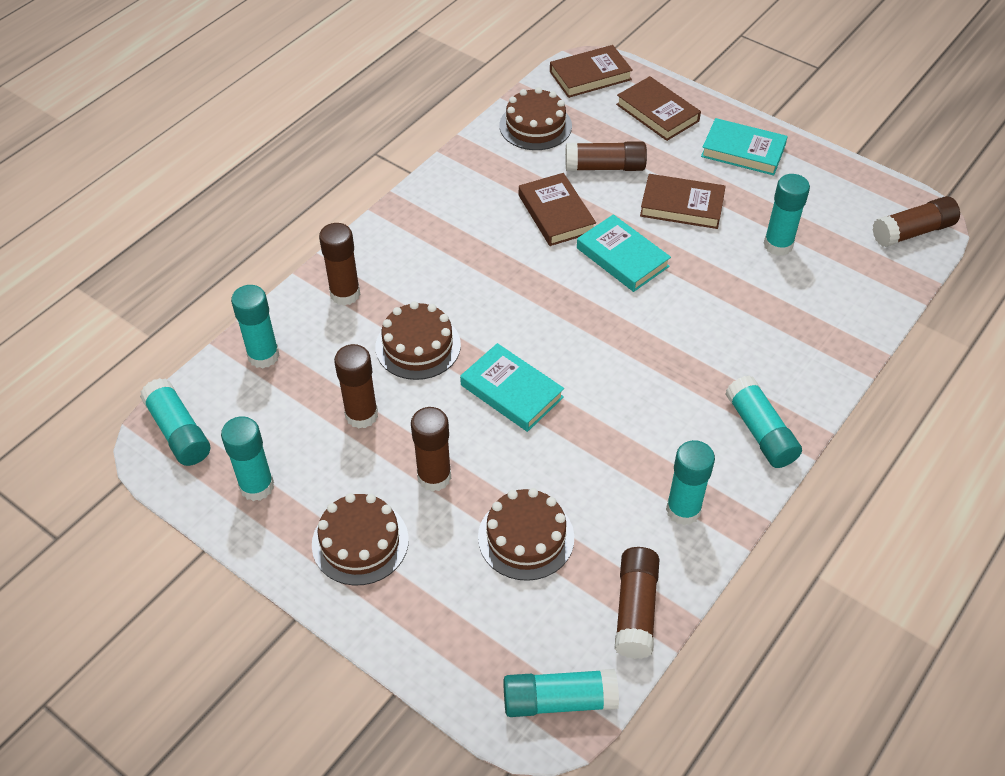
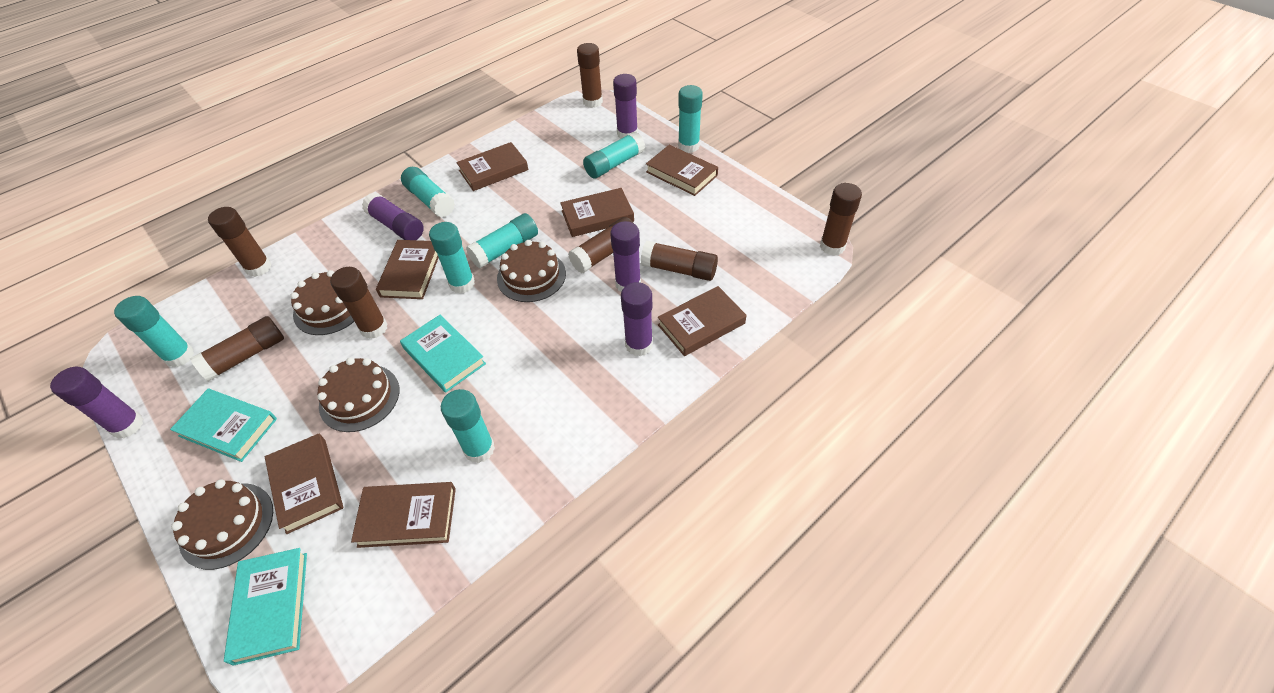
brown book: [519,173,596,246] [550,45,633,98] [616,76,701,141] [640,174,726,229] = 4 -> [265,433,343,534] [351,482,456,548] [376,240,439,299] [456,142,529,191] [560,188,634,237] [646,145,718,196] [658,286,747,356] = 7
brown glue stick: [319,223,360,306] [334,344,378,429] [411,407,451,492] [565,141,647,171] [614,547,659,659] [872,196,960,247] = 6 -> [190,316,284,381] [208,207,272,277] [330,267,388,339] [568,217,633,273] [577,43,603,108] [641,241,718,281] [820,183,862,256] = 7
purple glue stick: none = 0 -> [50,367,143,439] [362,192,424,240] [610,221,641,292] [613,74,638,139] [621,282,653,356] = 5

